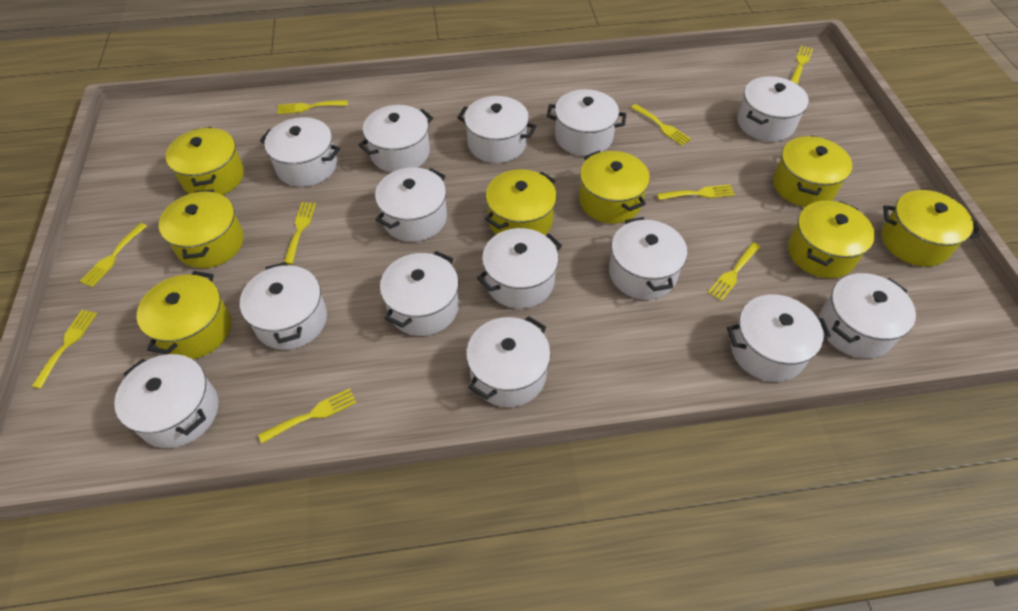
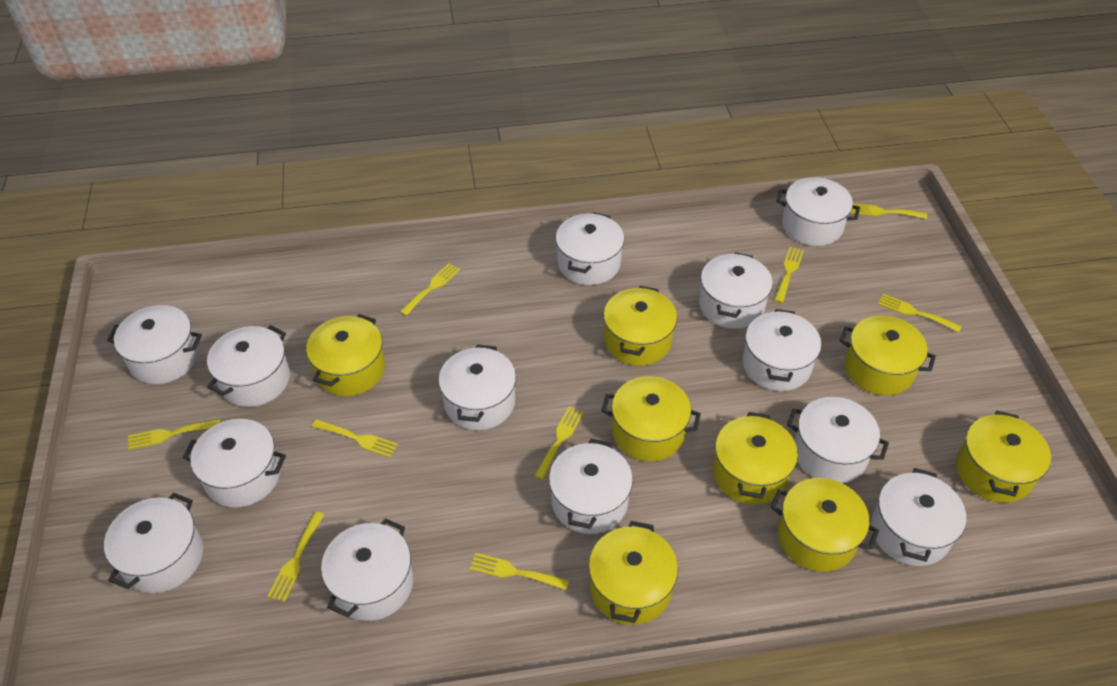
white pot: [114,354,218,448] [240,262,327,350] [260,117,340,187] [358,105,433,172] [375,167,447,242] [380,251,459,336] [457,96,537,163] [466,316,551,407] [477,228,562,309] [547,89,626,156] [609,217,687,300] [727,294,831,382] [737,76,809,142] [819,273,916,358] = 14 -> [104,493,203,593] [107,305,202,384] [183,419,286,508] [207,325,290,407] [321,518,413,621] [438,344,516,430] [549,439,633,534] [556,212,624,285] [699,252,773,329] [742,309,821,391] [776,177,860,246] [787,397,889,483] [871,468,966,566] = 13

